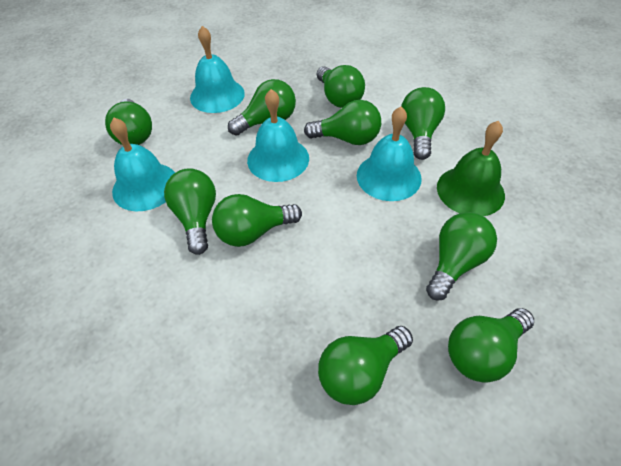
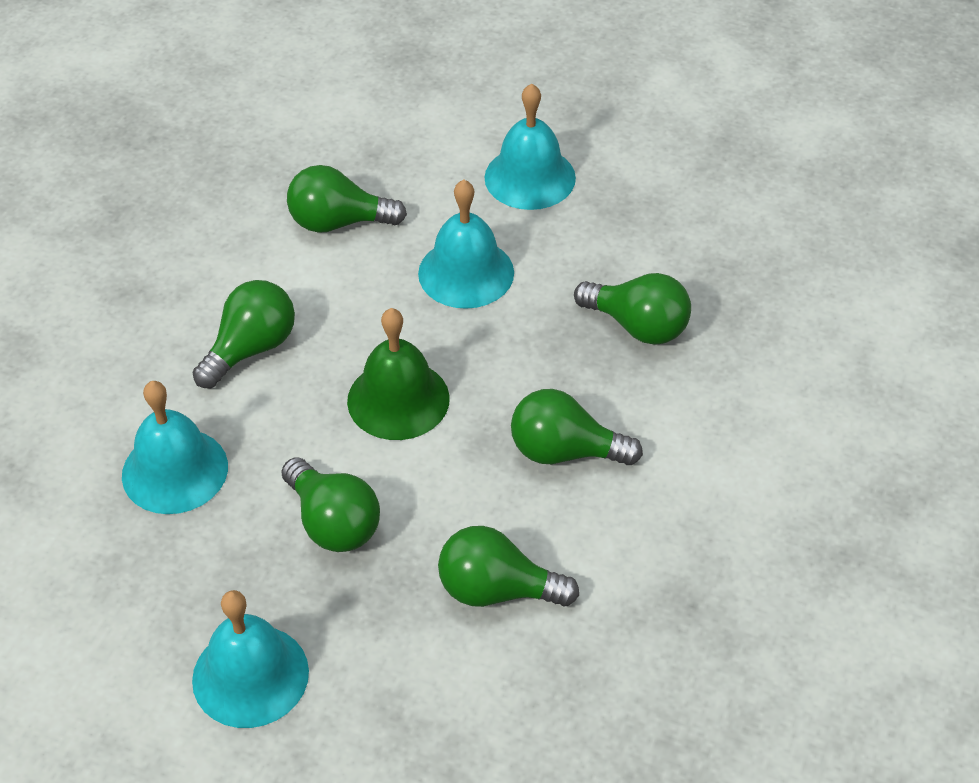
green light bulb: [105,99,152,145] [164,168,216,255] [212,194,302,247] [228,79,296,136] [304,100,381,145] [317,65,365,108] [318,326,413,405] [401,87,445,160] [426,212,497,301] [448,308,534,383] = 10 -> [193,280,295,388] [281,458,380,552] [287,165,407,233] [438,526,579,607] [511,389,643,465] [574,273,691,345] = 6

